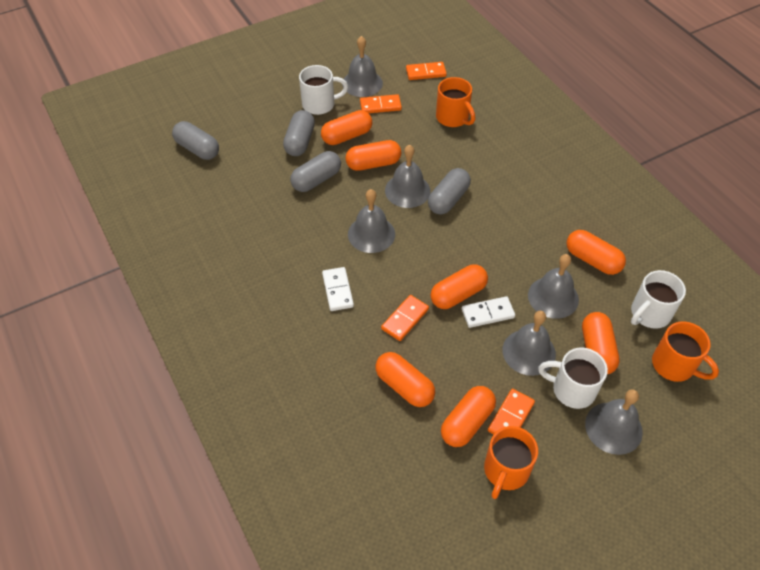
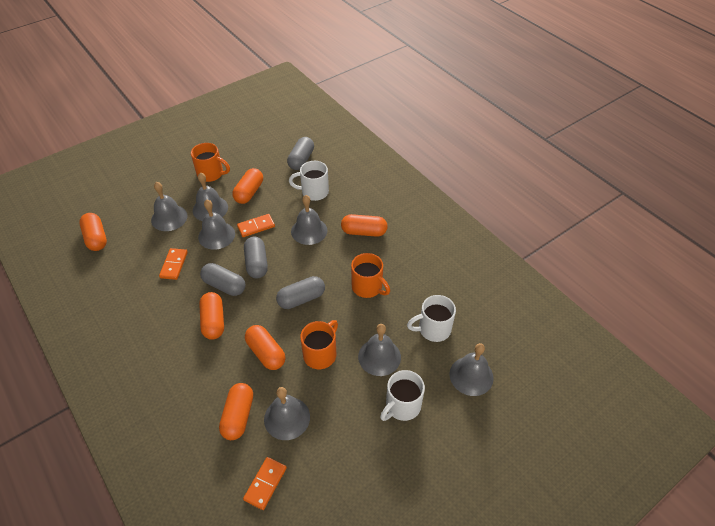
grey bell: [342,36,383,97] [348,189,395,253] [385,145,430,208] [502,311,556,376] [528,254,579,319] [585,389,643,455] = 6 -> [151,182,187,231] [193,172,228,221] [198,200,235,250] [264,387,310,440] [291,195,327,245] [358,324,401,376] [449,343,494,396] = 7
orange capsule: [321,110,372,145] [345,140,401,171] [375,352,435,407] [431,265,488,309] [441,386,496,447] [566,230,626,275] [582,312,620,374] = 7 -> [79,213,107,251] [199,292,224,340] [219,383,253,440] [232,168,263,204] [245,325,286,370] [341,214,388,237] = 6
orange domino: [360,94,402,113] [381,295,429,341] [406,62,447,80] [488,389,535,434] = 4 -> [159,248,188,280] [237,214,275,237] [243,457,287,510] = 3
white domino: [322,267,354,311] [462,296,515,328] = 2 -> none = 0

